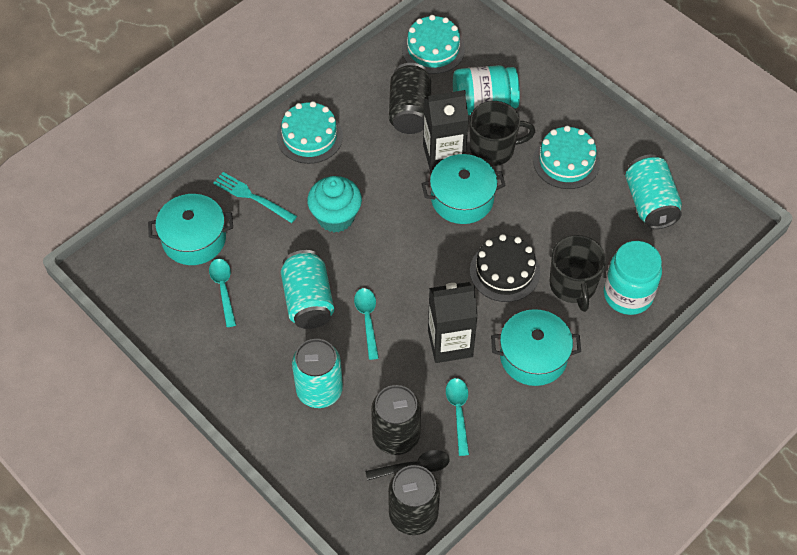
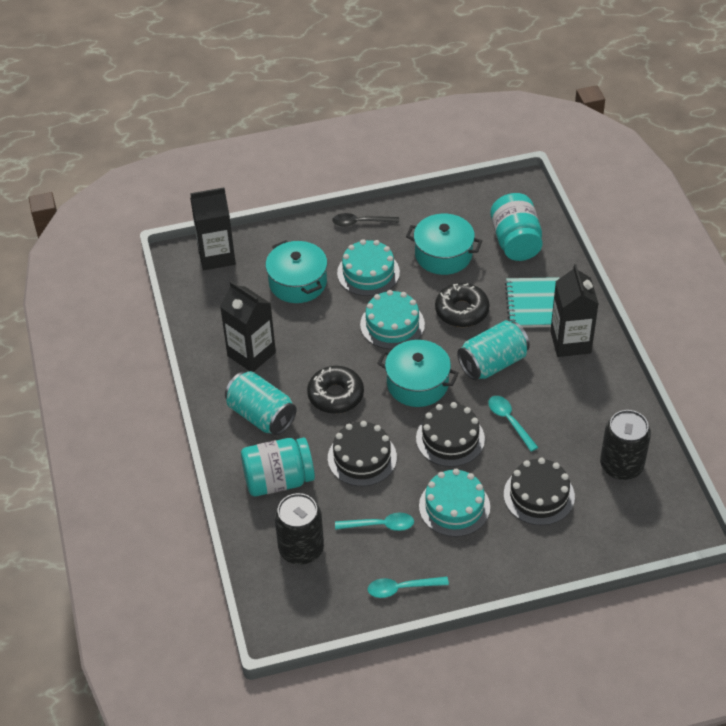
black cake: [470,234,540,302] = 1 -> [328,421,397,486] [416,402,485,467] [504,458,575,525] = 3
black can: [371,385,421,455] [388,465,440,535] [389,63,431,134] = 3 -> [275,493,324,565] [600,410,651,480] = 2
black carton: [423,90,469,172] [428,282,478,363] = 2 -> [190,187,236,270] [220,281,276,372] [550,264,599,357] = 3
black donut: none = 0 -> [307,366,364,414] [435,283,490,327] = 2
black mug: [470,101,535,166] [549,235,606,312] = 2 -> none = 0
turquoise can: [281,250,334,329] [292,339,343,408] [625,155,682,229] = 3 -> [225,371,297,435] [457,320,530,380] = 2
turquoise cupcake: [307,176,362,232] = 1 -> none = 0
turquoise fork: [213,172,297,223] = 1 -> none = 0
turquoise notebook: none = 0 -> [505,277,560,328] = 1

